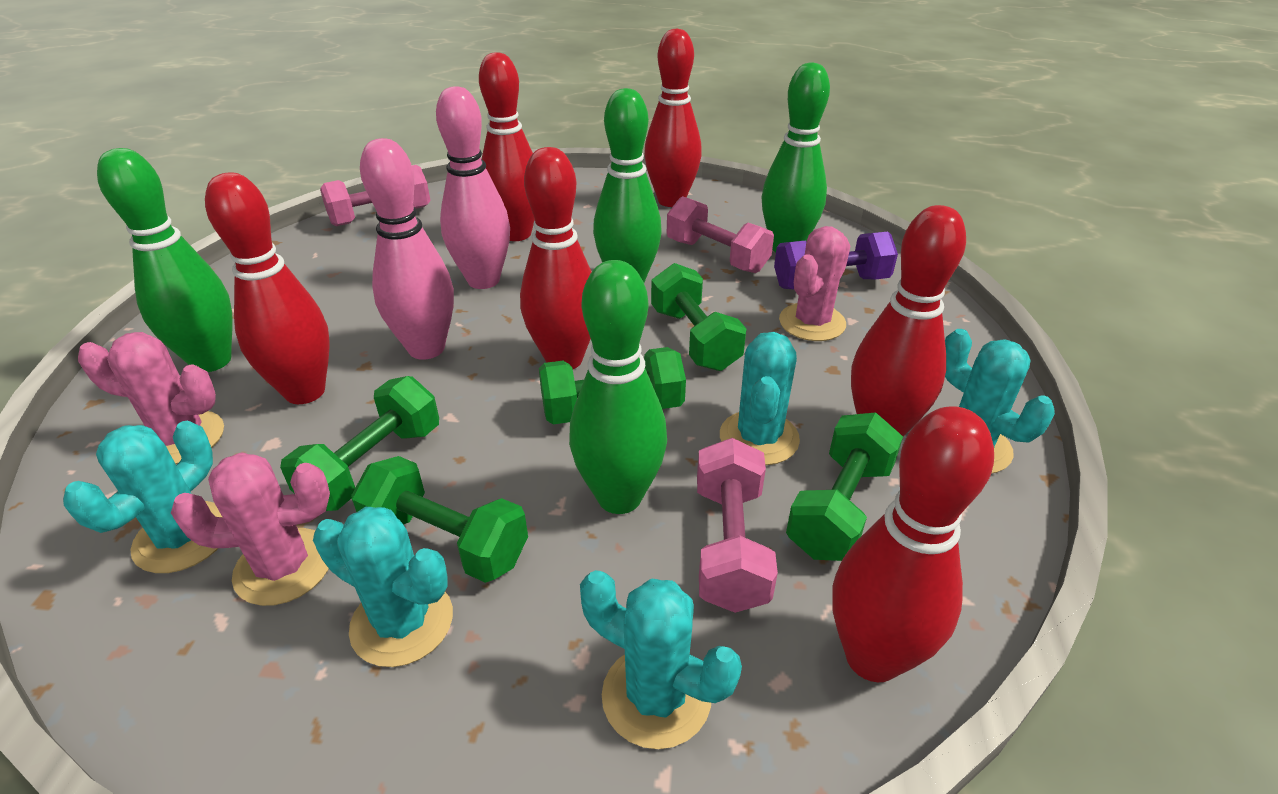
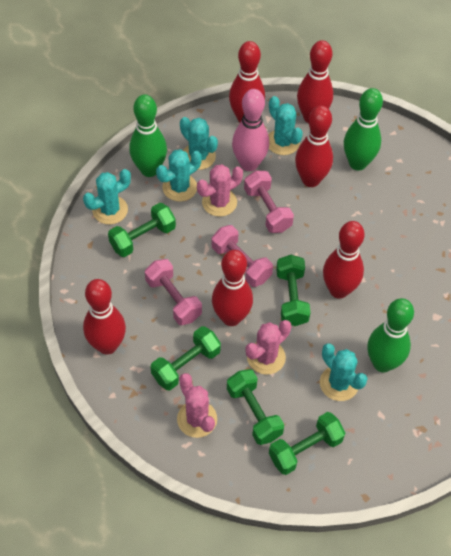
green bowling pin: [97,148,233,372] [569,260,667,514] [593,88,662,282] [762,63,830,252] = 4 -> [129,94,167,177] [344,88,383,170] [367,298,414,372] = 3
pink bowling pin: [360,138,454,360] [436,86,510,289] = 2 -> [232,89,269,171] = 1
purple dumbbell: [774,231,898,289] = 1 -> none = 0

